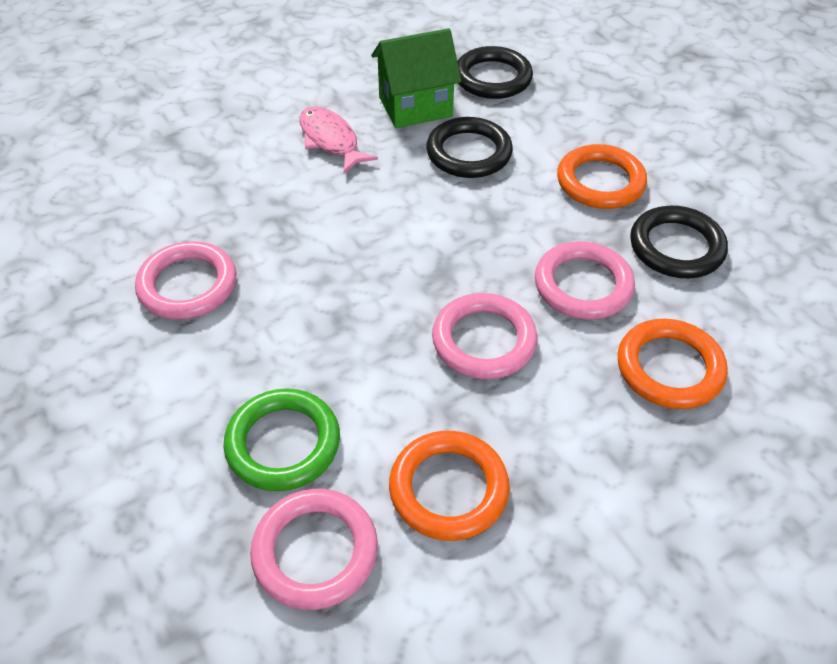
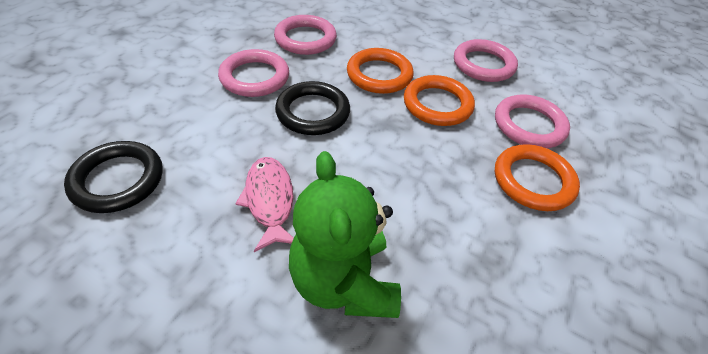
black ring: [426,117,513,178] [457,46,533,99] [630,206,728,278] = 3 -> [64,141,163,213] [275,81,350,135] = 2
green house: [371,28,461,128] = 1 -> none = 0
green ring: [223,389,340,491] = 1 -> none = 0
green teddy bear: none = 0 -> [289,151,401,318] = 1

